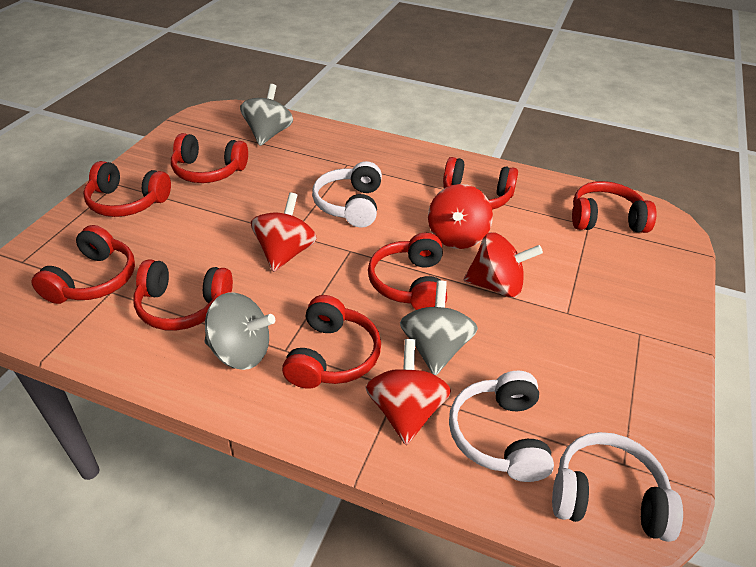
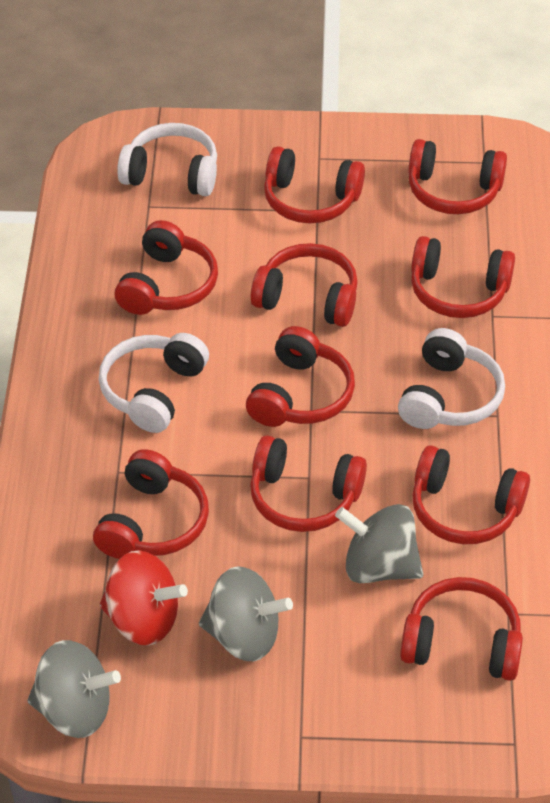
red headphones: [31,225,135,304] [83,161,171,217] [133,259,233,331] [171,133,248,183] [282,295,381,389] [368,233,447,310] [443,157,518,209] [572,181,657,233] = 8 -> [93,449,209,559] [115,220,218,315] [246,326,355,427] [250,435,367,532] [251,243,358,327] [264,146,365,223] [400,577,523,681] [408,139,507,214] [411,236,515,318] [412,445,530,544] = 10
red spinning top: [251,192,317,272] [365,339,451,445] [428,184,493,249] [464,232,543,298] = 4 -> [99,550,188,646] = 1

